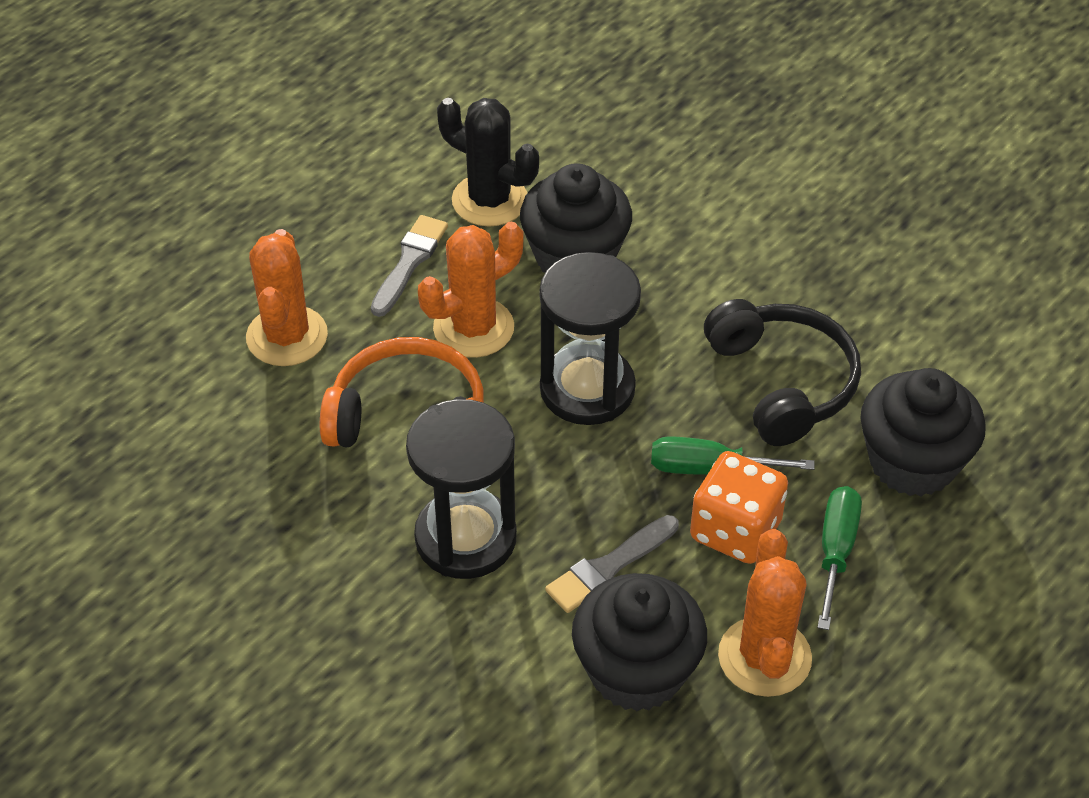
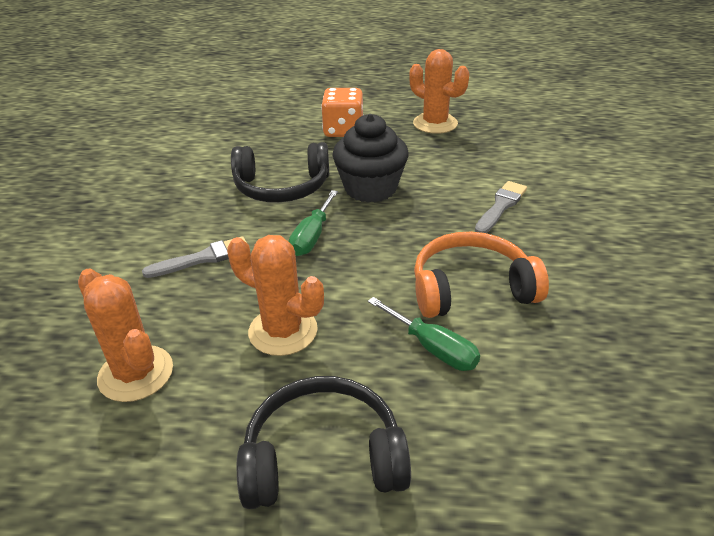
black cactus: [437,98,539,227] = 1 -> none = 0
black cupcake: [520,163,632,273] [572,573,707,711] [860,368,986,496] = 3 -> [333,114,409,203] = 1
black headphones: [704,299,861,446] = 1 -> [231,142,329,202] [237,376,411,509] = 2
black hourglass: [406,399,517,579] [539,252,641,425] = 2 -> none = 0

